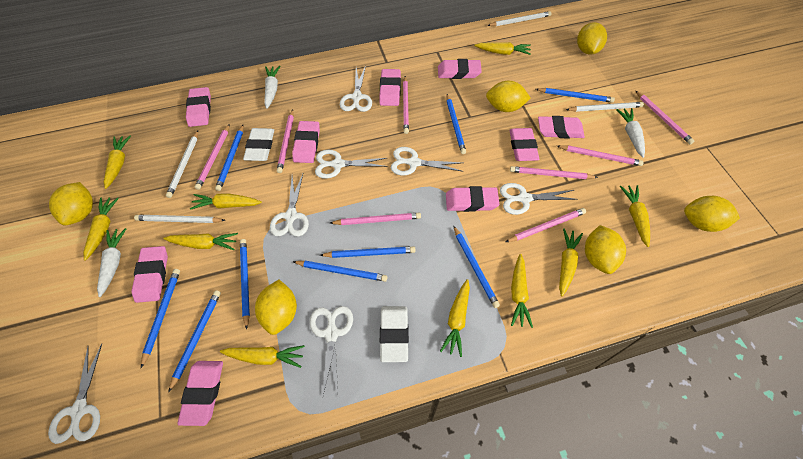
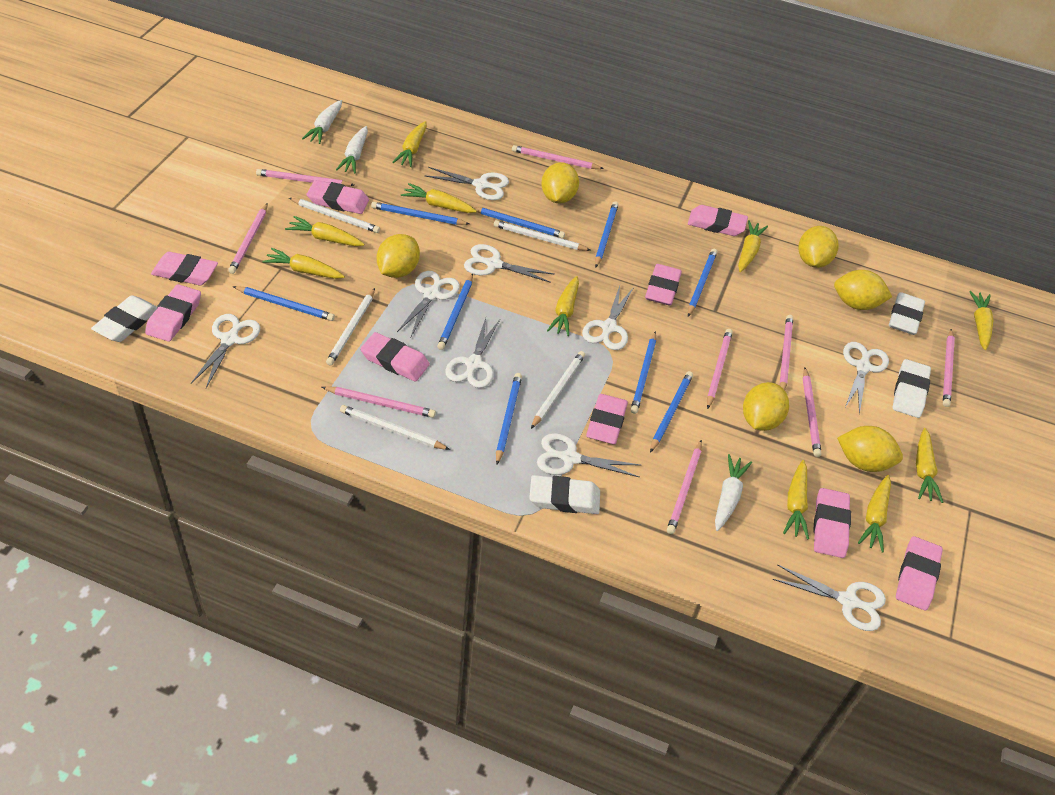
pink pencil: [194,125,229,190] [277,109,294,173] [330,213,421,225] [403,76,409,134] [506,208,586,242] [510,166,598,179] [557,145,644,166] [635,90,694,144] = 8 -> [228,203,268,274] [256,169,354,186] [322,386,436,418] [512,145,604,169] [667,440,702,534] [707,329,733,409] [780,315,793,390] [803,368,822,457] [943,329,955,407] = 9
white eraser: [243,128,274,161] [380,306,409,362] = 2 -> [91,295,157,342] [529,475,600,514] [889,292,925,335] [892,359,931,418] = 4
white pencil: [134,215,225,223] [166,131,198,198] [487,11,552,26] [566,102,644,112] = 4 -> [289,198,380,233] [326,288,375,366] [340,405,450,450] [494,220,591,251] [531,351,585,429] = 5
white scissors: [48,344,102,444] [270,174,309,236] [309,306,353,395] [315,150,388,179] [340,66,372,112] [391,147,463,176] [500,183,578,215] = 7 -> [191,314,260,388] [397,271,460,337] [424,167,509,200] [445,318,500,388] [464,244,555,283] [537,433,640,477] [582,286,634,350] [773,564,886,631] [843,342,889,414] = 9

